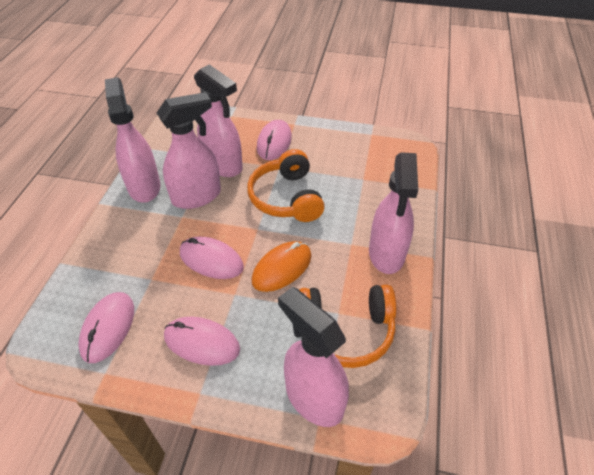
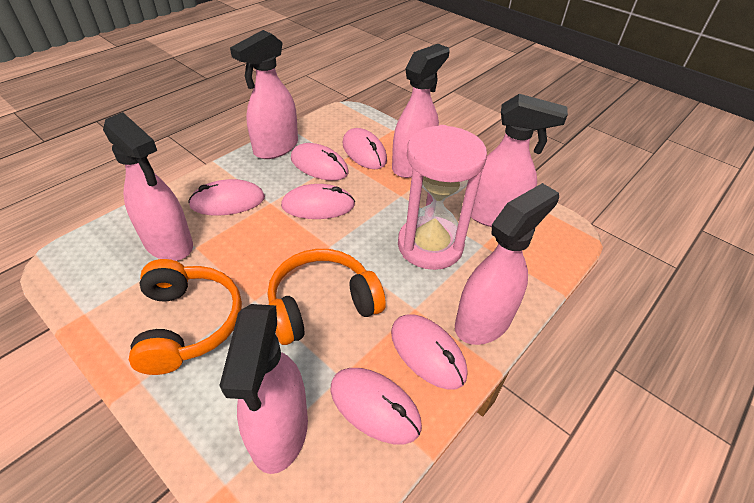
orange mouse: [251,241,312,292] = 1 -> none = 0
pink hourglass: none = 0 -> [398,125,487,270] = 1
pink mouse: [78,292,134,363] [164,317,240,366] [180,237,244,279] [257,120,292,160] = 4 -> [188,179,265,216] [281,184,355,219] [291,143,348,181] [330,368,422,444] [342,128,387,169] [391,314,468,390] = 6
pink spray bottle: [105,77,161,203] [157,92,221,209] [194,64,243,177] [278,287,349,427] [369,152,418,274] = 5 -> [103,112,193,261] [219,304,308,474] [230,30,298,159] [392,44,450,178] [455,183,559,345] [471,94,568,227] = 6

